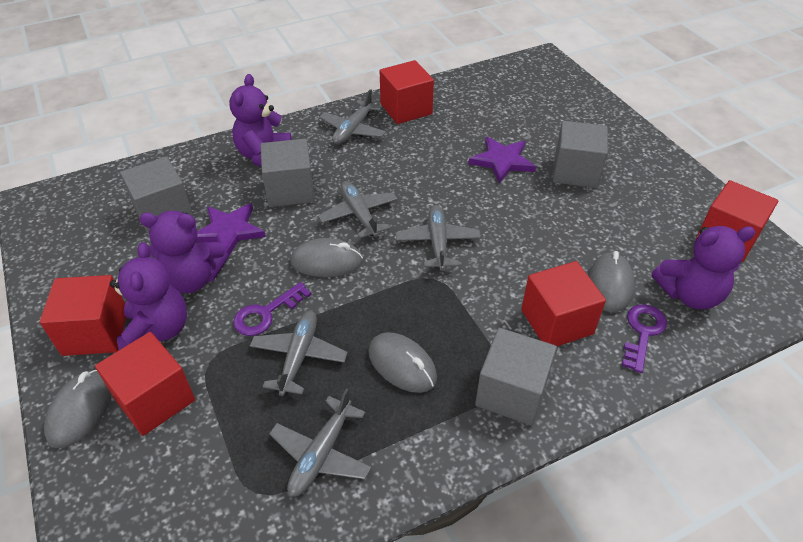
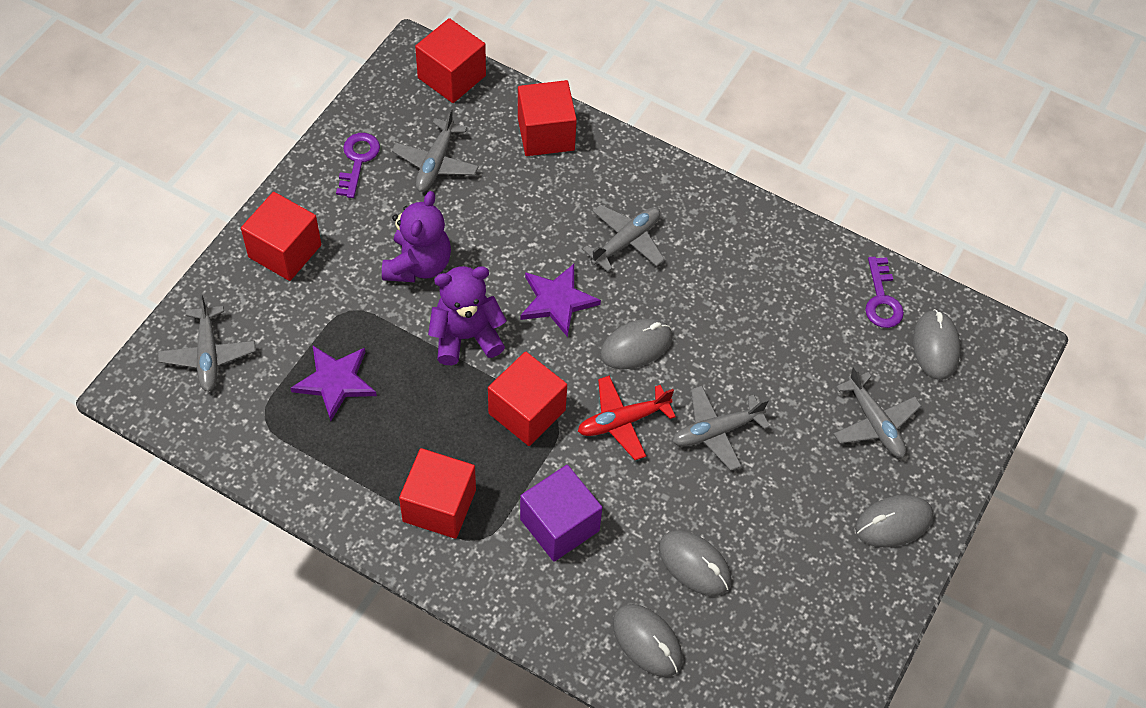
grey cube: [120,156,193,234] [261,139,315,207] [475,328,557,426] [553,121,608,188] = 4 -> none = 0
grey mouse: [44,370,112,448] [290,238,363,277] [368,332,437,393] [589,251,635,312] = 4 -> [600,319,673,369] [613,604,683,677] [659,530,731,596] [855,495,933,547] [913,309,961,380] = 5
purple cube: none = 0 -> [520,465,602,562] = 1
purple teddy bear: [110,242,187,350] [139,211,228,293] [229,74,292,167] [652,226,755,309] = 4 -> [382,191,451,282] [428,266,507,365] = 2
red plane: none = 0 -> [578,376,676,460] = 1

